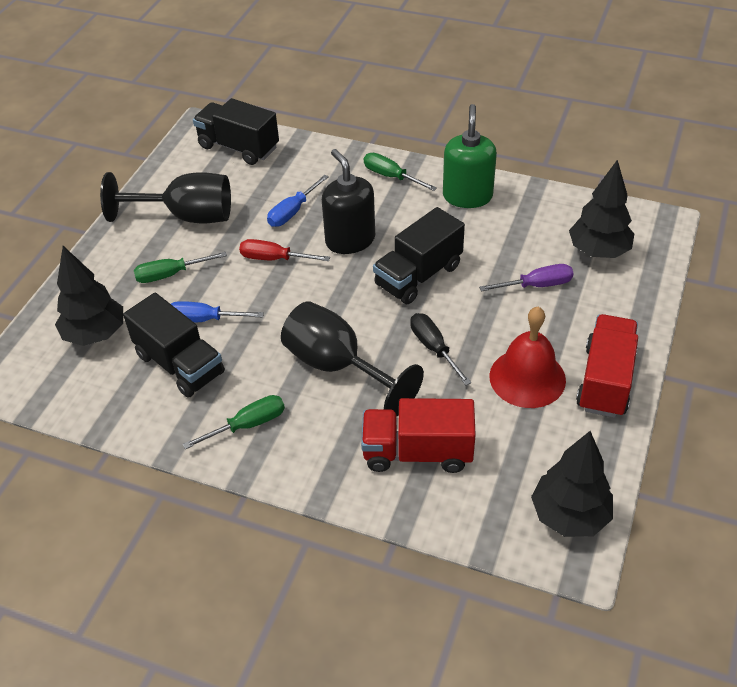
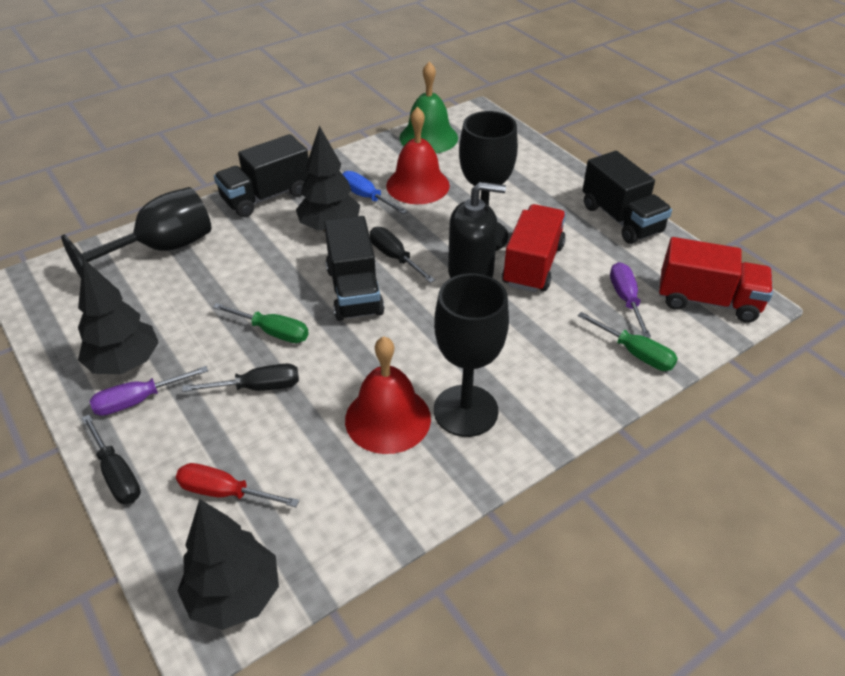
black goblet: [100,172,231,223] [281,301,424,417] = 2 -> [61,187,211,278] [434,273,509,437] [459,111,518,251] = 3
black screwdriver: [410,313,472,385] = 1 -> [82,415,141,504] [182,364,299,392] [370,227,435,283] = 3
blue screwdriver: [171,301,264,323] [267,175,329,227] = 2 -> [343,171,408,214] = 1
green bell: none = 0 -> [400,62,458,153] = 1
green screwdriver: [134,252,227,283] [183,395,285,449] [364,153,437,191] = 3 -> [213,303,309,343] [577,312,678,371] = 2
green soap dispenser: [443,104,497,208] = 1 -> none = 0
purple screwdriver: [479,264,574,291] = 1 -> [90,366,208,416] [610,262,651,338] = 2
red bell: [489,307,566,408] = 1 -> [345,337,431,454] [386,107,450,204] = 2

